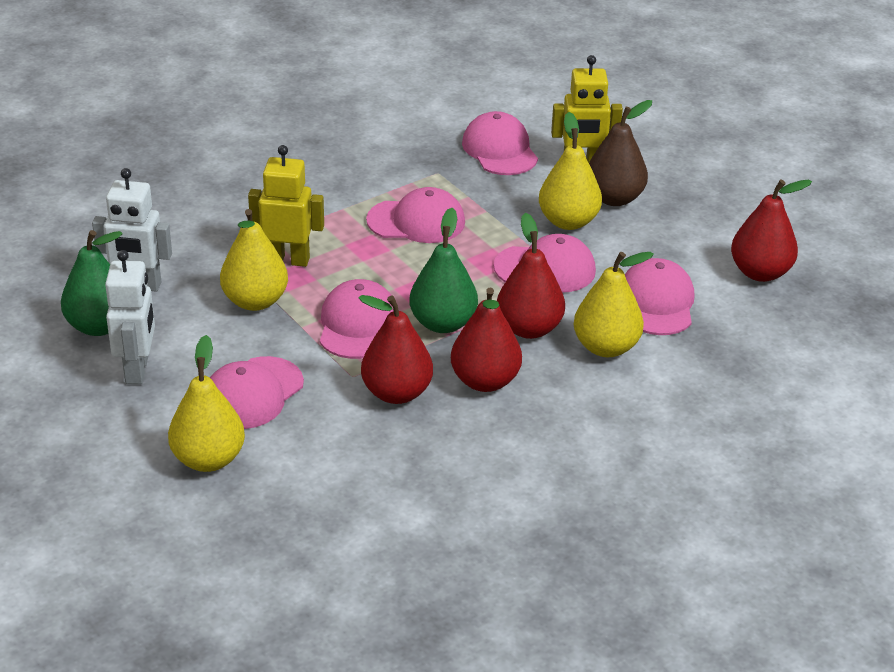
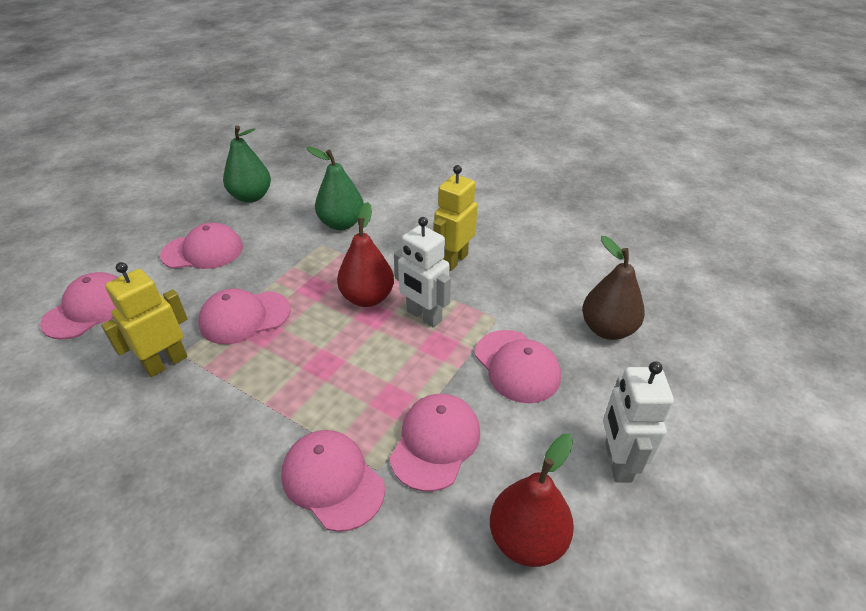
red pear: [358,295,433,404] [451,288,522,392] [497,213,565,339] [731,180,812,282] = 4 -> [337,202,394,307] [490,434,574,567] = 2
yellow pear: [168,335,245,472] [220,209,288,311] [539,112,602,230] [574,252,654,357] = 4 -> none = 0

